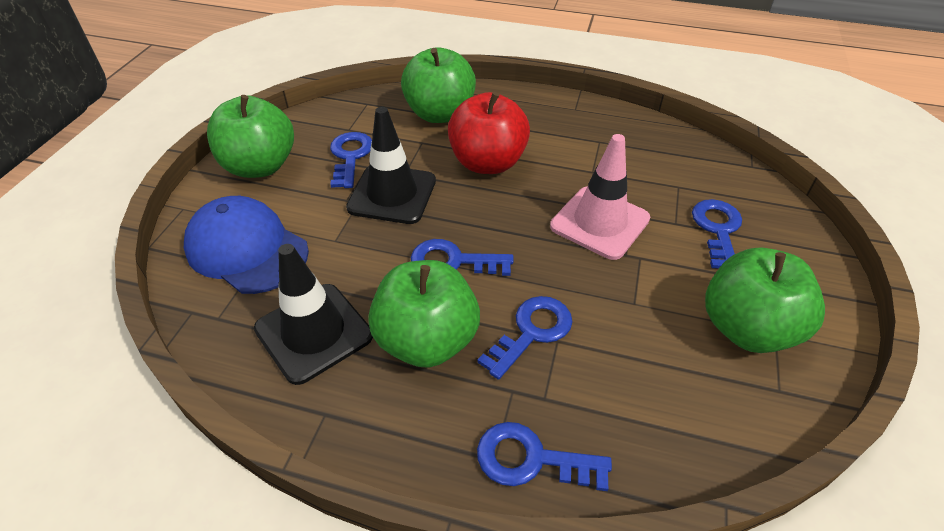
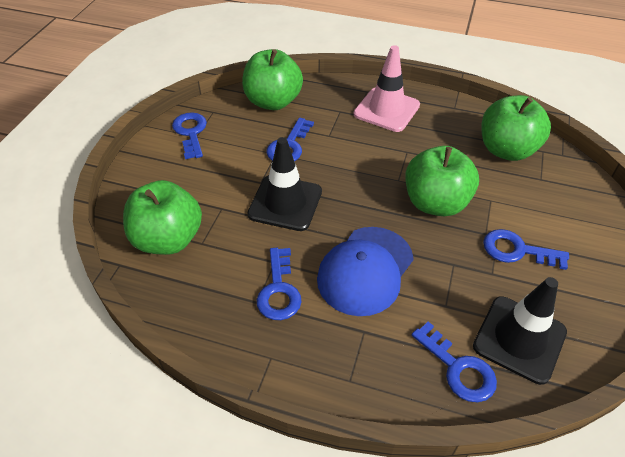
red apple: [448,92,530,174] = 1 -> none = 0

